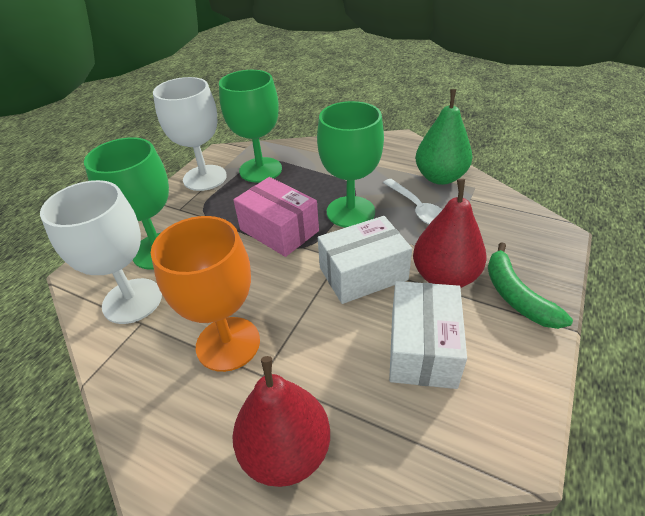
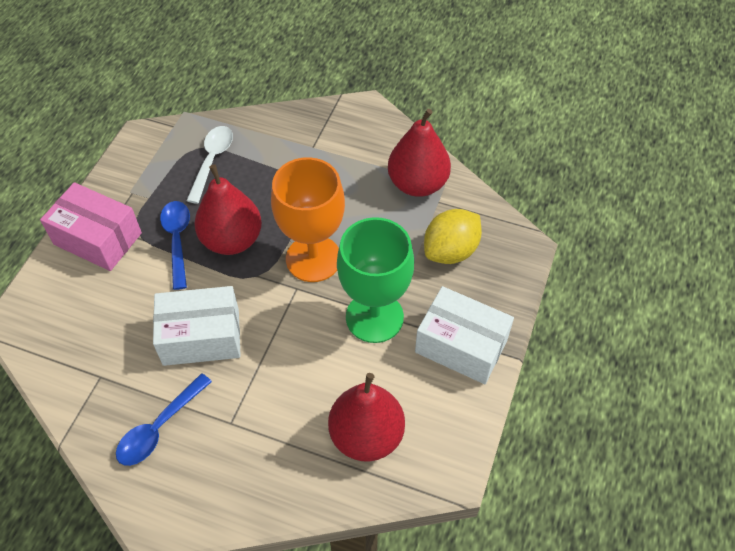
blue spoon: none = 0 -> [116,373,212,466] [160,201,190,290] = 2
green banana: [488,242,573,329] = 1 -> none = 0
green goblet: [84,137,169,269] [219,70,282,183] [317,101,384,228] = 3 -> [337,217,414,343] = 1
green pear: [416,89,472,185] = 1 -> none = 0
red pear: [233,356,330,487] [413,179,486,288] = 2 -> [194,164,262,255] [328,373,405,461] [388,109,451,197] = 3
white goblet: [40,180,162,324] [153,77,227,191] = 2 -> none = 0
yellow lemon: none = 0 -> [424,209,482,264] = 1

